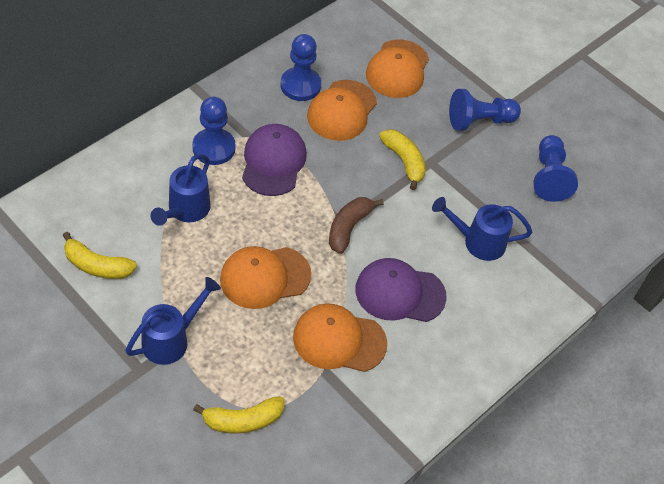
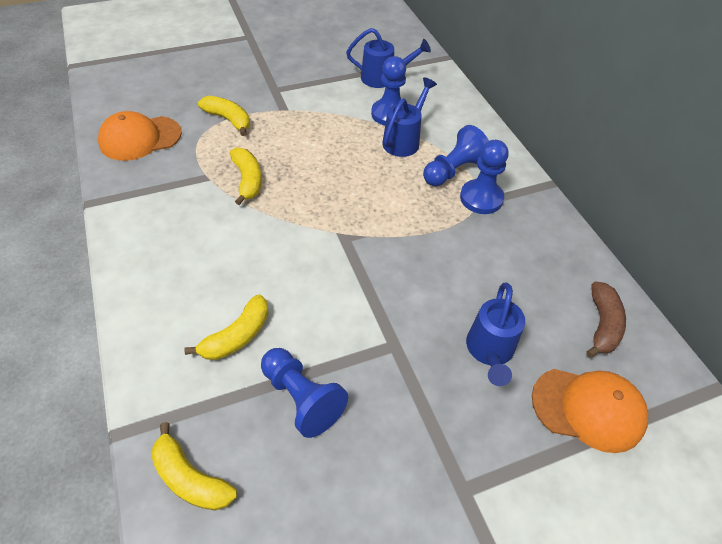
orange cap: [220,246,311,309] [293,303,387,372] [307,80,377,141] [366,39,429,98] = 4 -> [98,111,182,161] [532,369,648,453] = 2
purple cap: [242,124,307,196] [355,258,447,322] = 2 -> none = 0
yellow banana: [63,232,137,279] [193,396,284,434] [379,129,426,190] = 3 -> [151,422,237,510] [184,294,269,360] [198,96,250,136] [230,147,262,205] = 4

